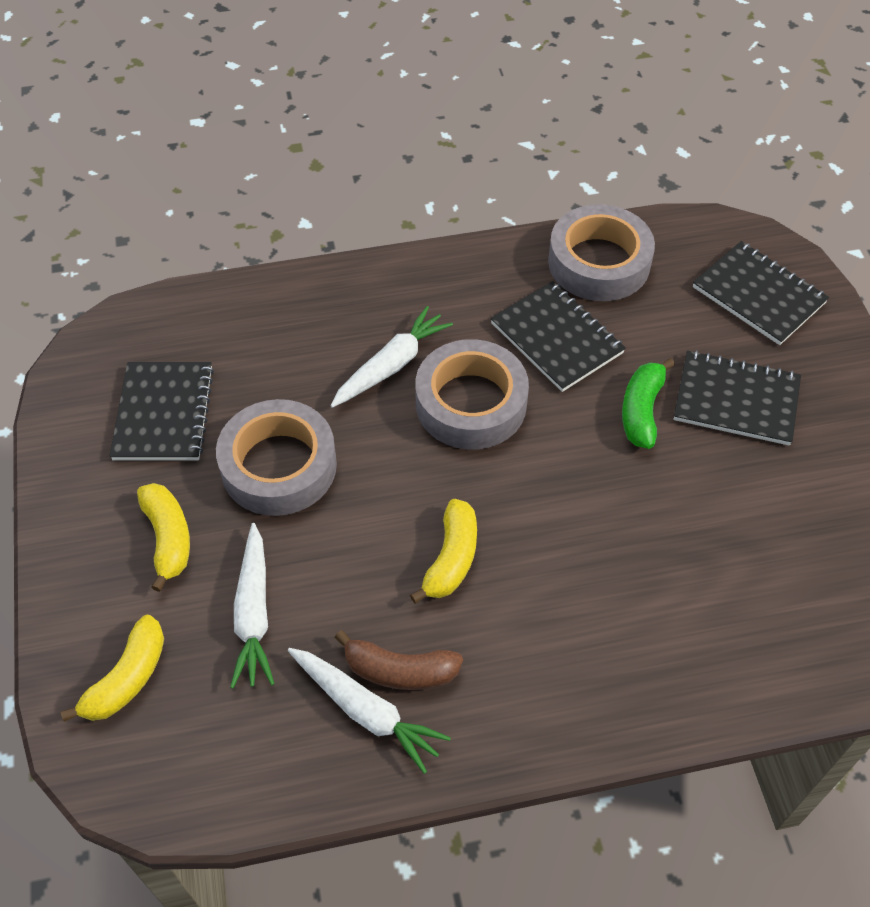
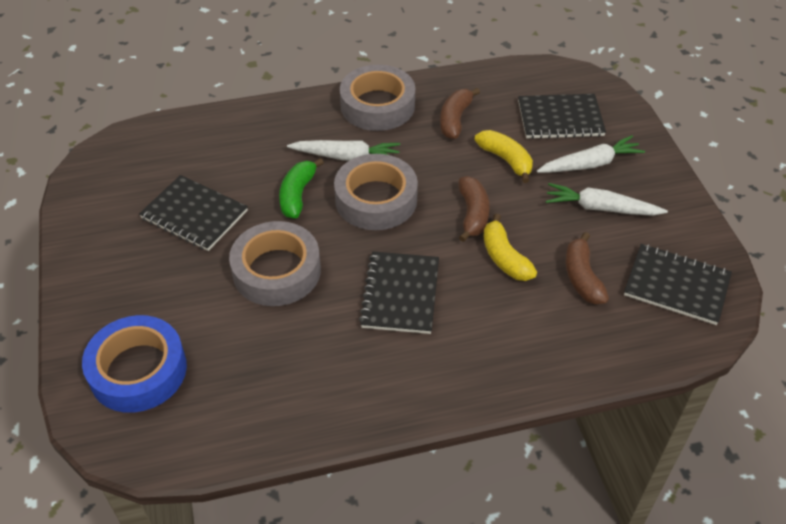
blue tape: none = 0 -> [82,315,187,413] = 1
brown banana: [335,630,463,690] = 1 -> [440,88,480,139] [459,176,490,242] [565,232,609,304] = 3
yellow banana: [61,615,164,722] [137,483,190,592] [410,499,477,603] = 3 -> [475,130,533,183] [483,214,537,281] = 2

